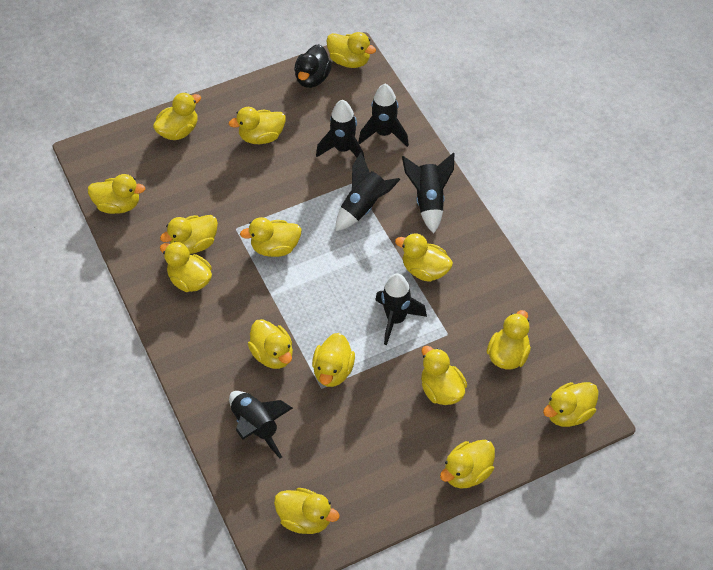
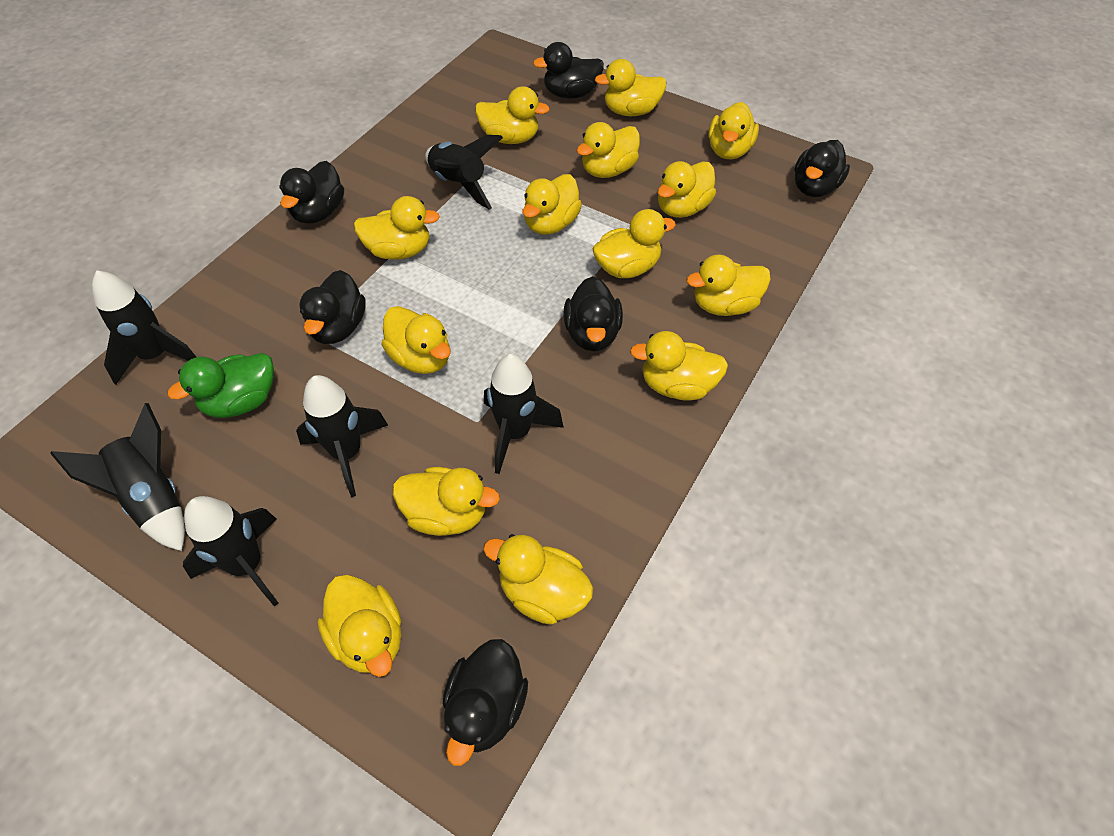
black duck: [294,44,332,88] = 1 -> [279,161,344,224] [299,270,366,344] [443,639,528,766] [533,42,604,99] [563,276,623,351] [794,140,850,197] = 6
green duck: none = 0 -> [168,353,274,418] = 1
yellow duck: [88,174,145,214] [153,92,201,140] [160,215,218,254] [160,241,212,292] [229,107,286,144] [240,217,302,257] [248,319,293,369] [274,488,340,534] [312,333,355,387] [327,32,376,68] [395,234,453,282] [421,346,467,405] [440,440,495,489] [487,310,531,369] [543,382,599,427] = 15 -> [318,575,401,677] [354,196,440,260] [381,306,451,374] [393,467,500,536] [475,86,550,144] [483,534,594,625] [522,174,582,235] [576,122,640,178] [592,209,676,278] [595,59,667,116] [630,331,728,401] [658,161,716,218] [686,255,771,316] [708,102,759,159] = 14

